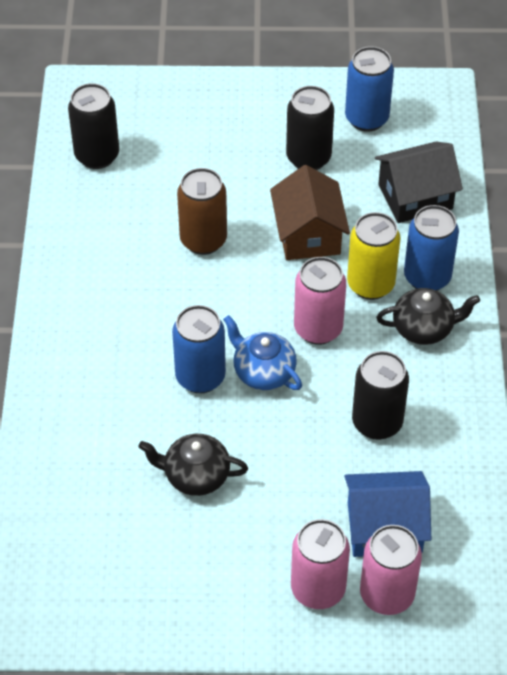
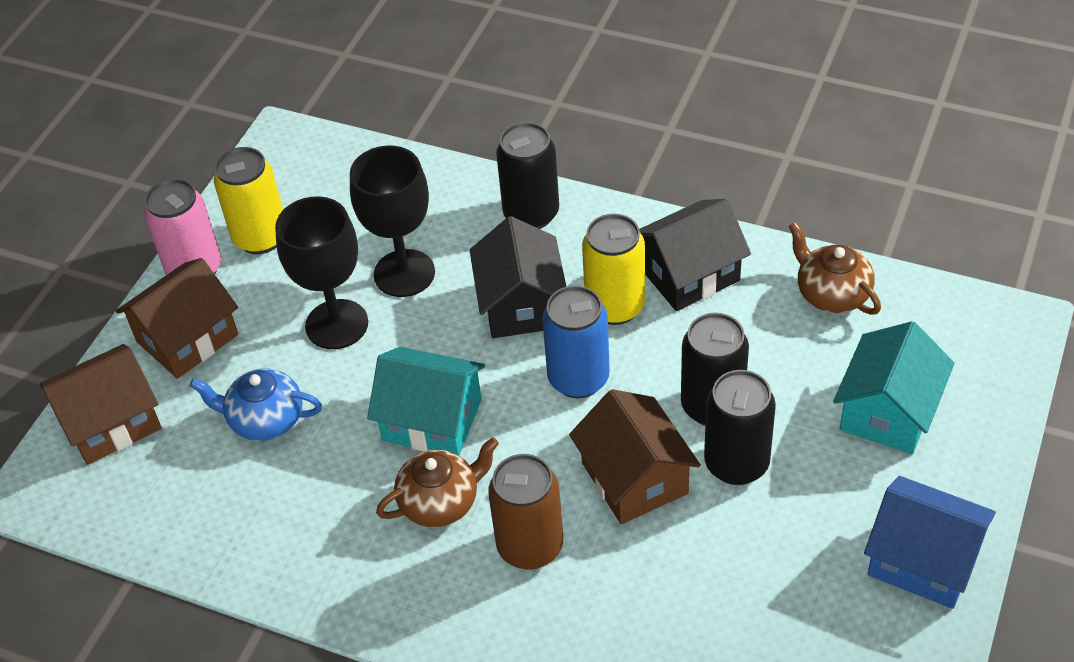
black goblet: none = 0 -> [275,196,368,349] [350,146,435,297] = 2
black house: [375,141,463,223] = 1 -> [469,216,566,338] [639,199,751,311] = 2
black teapot: [138,434,248,496] [376,288,480,345] = 2 -> none = 0
blue can: [172,305,226,394] [345,46,394,132] [404,205,459,291] = 3 -> [542,285,610,399] = 1
brown house: [270,165,350,260] = 1 -> [40,344,162,465] [116,258,238,379] [569,389,701,524] = 3
brown teapot: none = 0 -> [376,437,499,527] [789,222,881,315] = 2
pink can: [291,519,350,609] [294,257,346,345] [360,525,422,615] = 3 -> [144,178,221,275] = 1
turquoise house: none = 0 -> [367,347,485,455] [833,321,955,454] = 2
yellow can: [347,212,401,300] = 1 -> [214,147,283,254] [582,214,645,325] = 2

